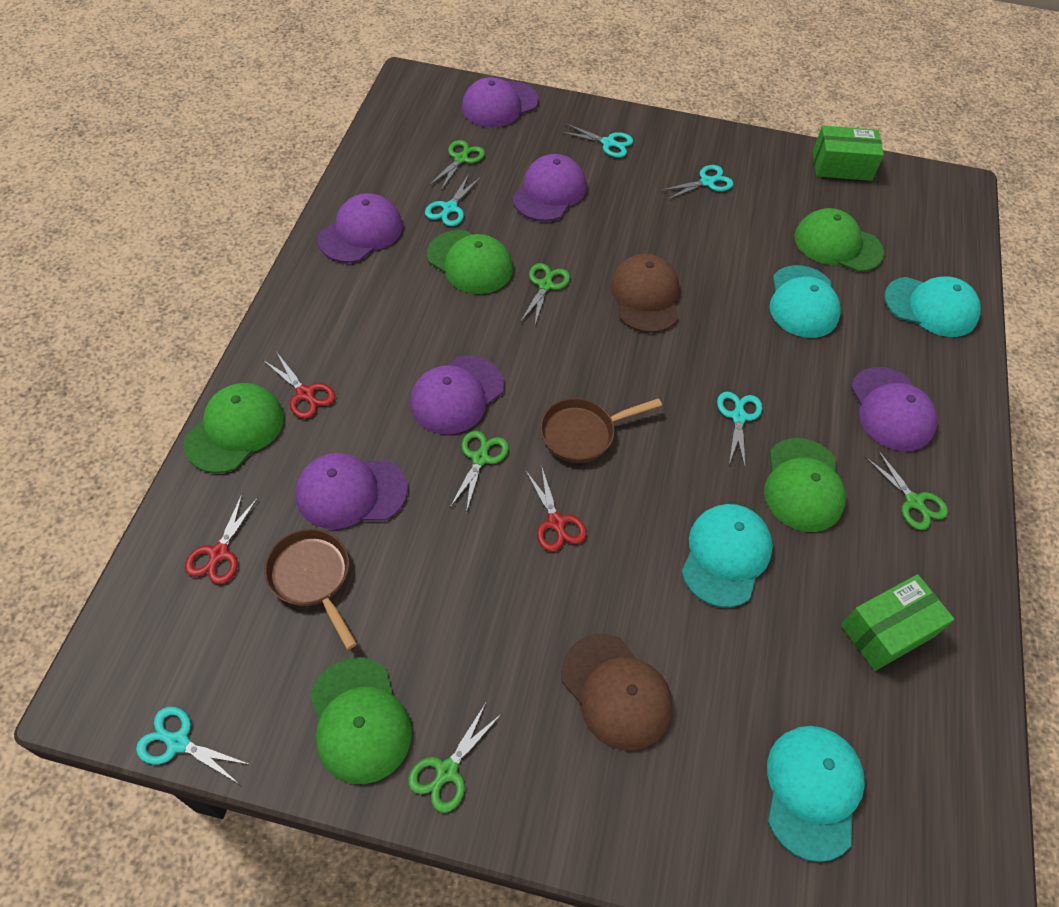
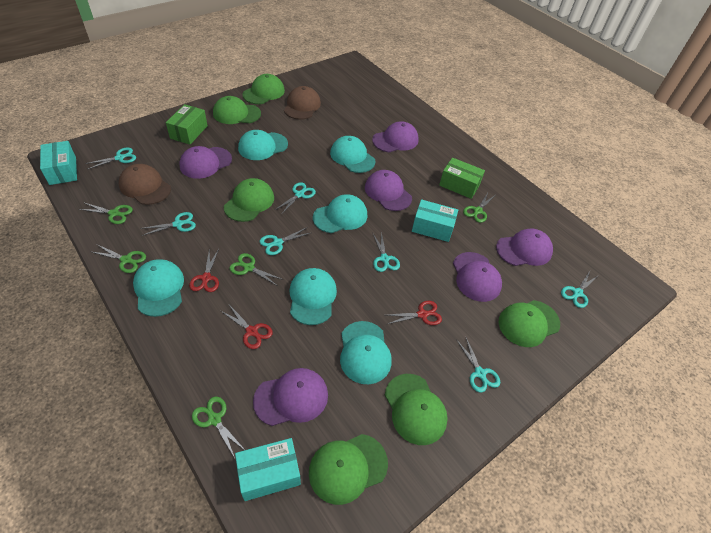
brown pan: [264,529,357,650] [540,398,662,463] = 2 -> none = 0
green cap: [183,383,284,473] [310,657,412,784] [427,230,513,294] [764,438,846,532] [794,208,884,272] = 5 -> [213,96,261,124] [224,178,274,222] [243,74,285,104] [309,434,388,505] [385,374,448,445] [499,300,560,347] = 6
turquoise box: none = 0 -> [40,141,77,185] [235,438,301,501] [412,199,458,242] = 3
turquoise cap: [681,504,773,608] [767,726,865,862] [770,265,841,338] [884,276,981,337] = 4 -> [133,259,184,317] [238,130,288,160] [290,268,337,325] [313,194,368,233] [330,136,375,173] [340,321,392,384] = 6
turquoise scissors: [136,707,251,784] [425,174,481,226] [561,123,633,158] [660,165,733,200] [717,392,762,467] = 5 -> [85,148,136,169] [140,212,196,236] [260,227,310,255] [275,182,316,215] [372,232,400,272] [456,338,500,393] [561,271,599,308] = 7

